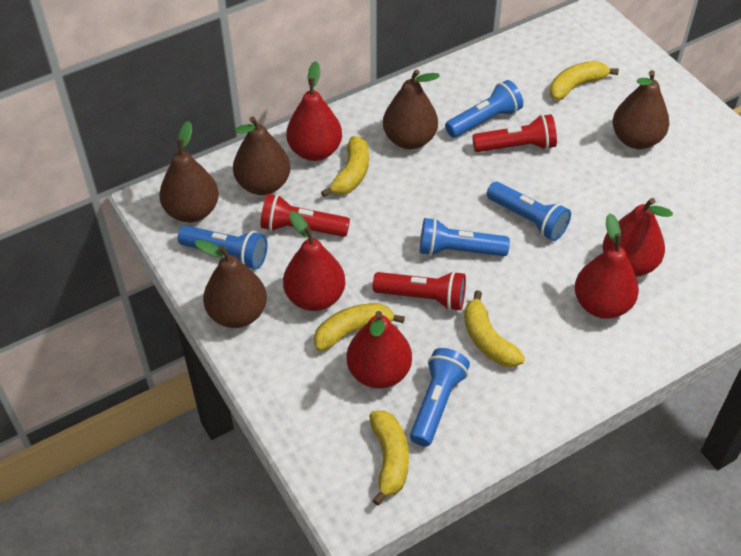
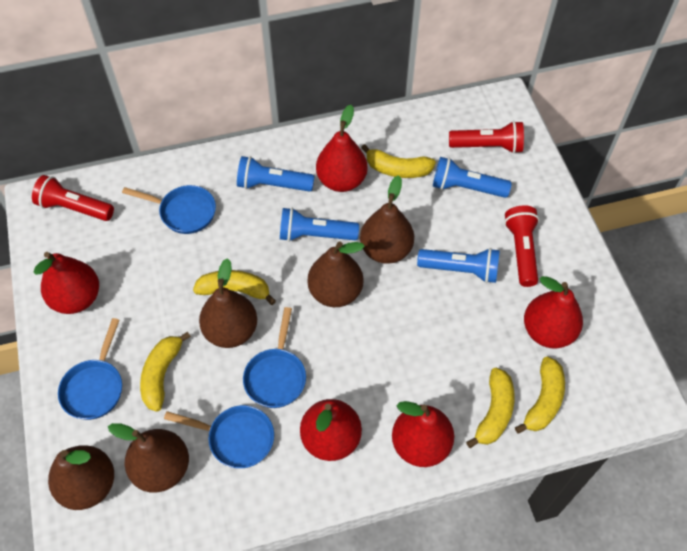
blue flashlight: [178,226,268,269] [410,348,470,447] [420,218,510,256] [445,80,523,138] [487,182,571,241] = 5 -> [237,156,314,192] [280,208,359,242] [417,248,500,283] [433,157,512,198] = 4
blue pan: none = 0 -> [58,318,122,420] [122,185,216,234] [164,405,274,468] [243,307,306,408] = 4

